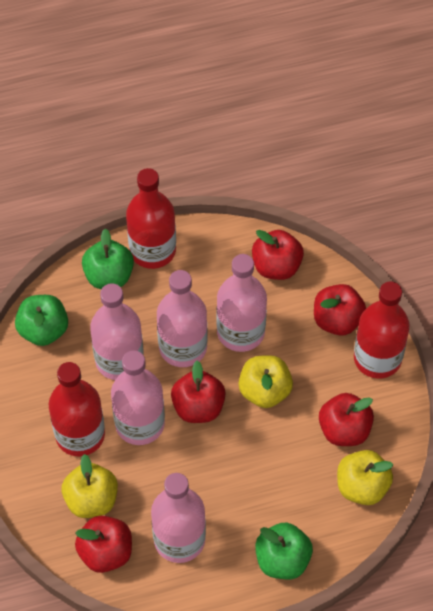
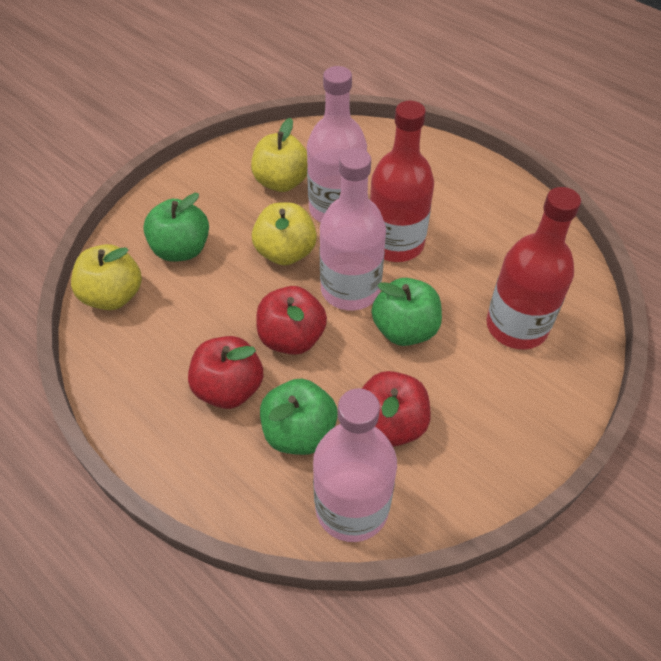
pink bottle: [90,283,143,380] [111,350,165,445] [151,473,206,563] [157,270,208,367] [217,254,267,352] = 5 -> [307,66,367,223] [313,388,397,542] [320,148,386,310] = 3
red apple: [75,516,132,573] [171,361,226,423] [252,230,304,280] [314,284,366,336] [319,393,374,446] = 5 -> [188,336,263,409] [256,286,327,355] [362,371,431,447] = 3
red bottle: [49,362,105,456] [126,168,176,269] [354,281,410,379] = 3 -> [370,101,434,262] [486,187,581,349] = 2

